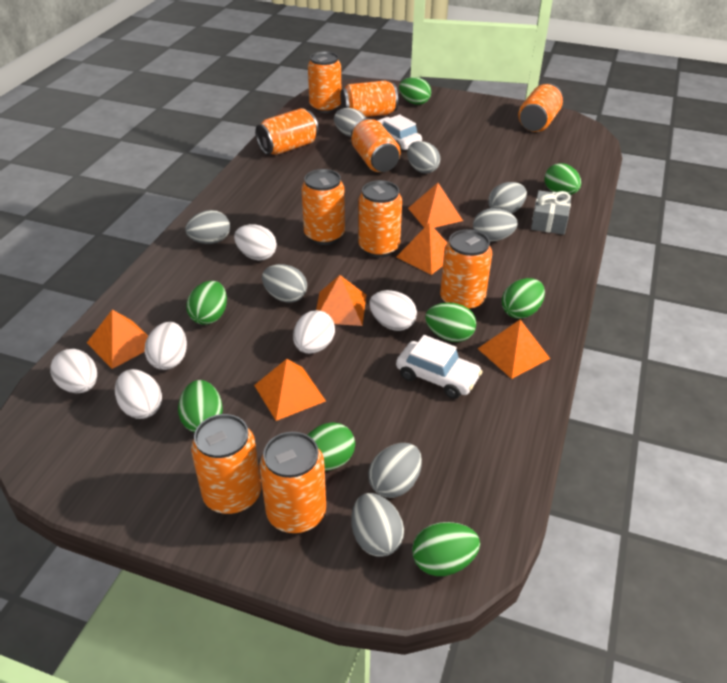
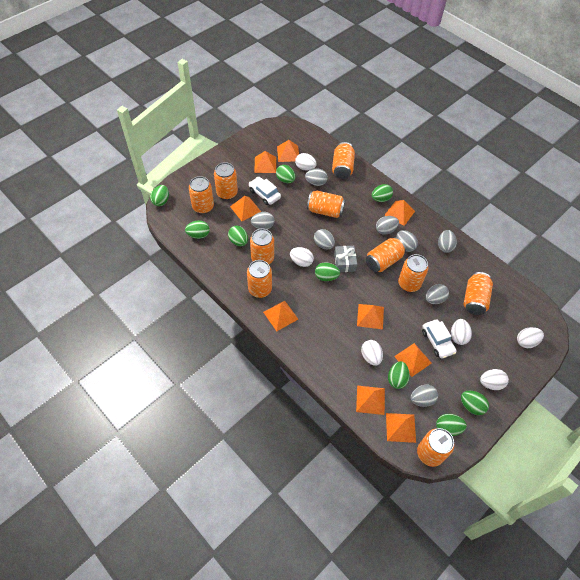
green egg: [178,380,223,433] [186,281,227,325] [308,423,355,471] [399,77,431,105] [412,522,480,576] [425,303,476,342] [502,278,545,319] [544,163,581,195] = 8 -> [150,185,169,206] [185,220,210,239] [228,226,248,246] [276,165,295,183] [315,262,340,281] [372,184,393,202] [388,361,410,389] [436,414,467,436] [461,391,489,415] = 9
orange pyramid: [87,310,148,369] [254,359,326,421] [316,275,366,326] [396,223,447,275] [408,183,463,228] [477,319,550,379] = 6 -> [230,196,261,221] [254,151,276,173] [263,301,298,331] [277,140,299,162] [356,386,385,415] [357,304,384,329] [385,200,415,226] [386,413,416,443] [394,343,432,377] = 9

